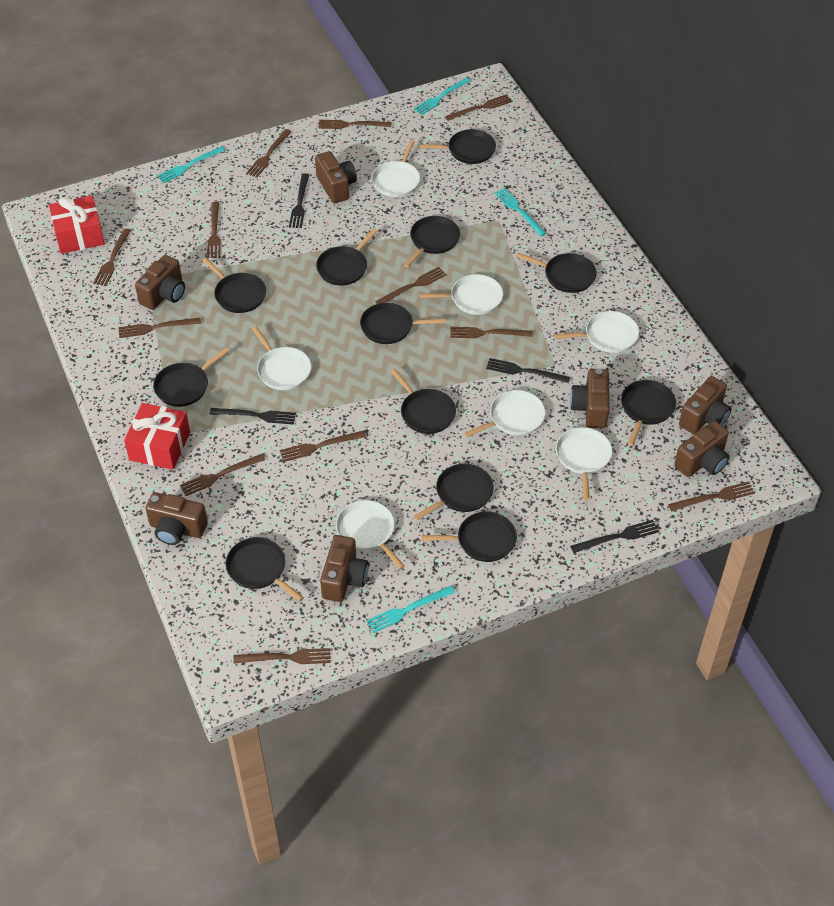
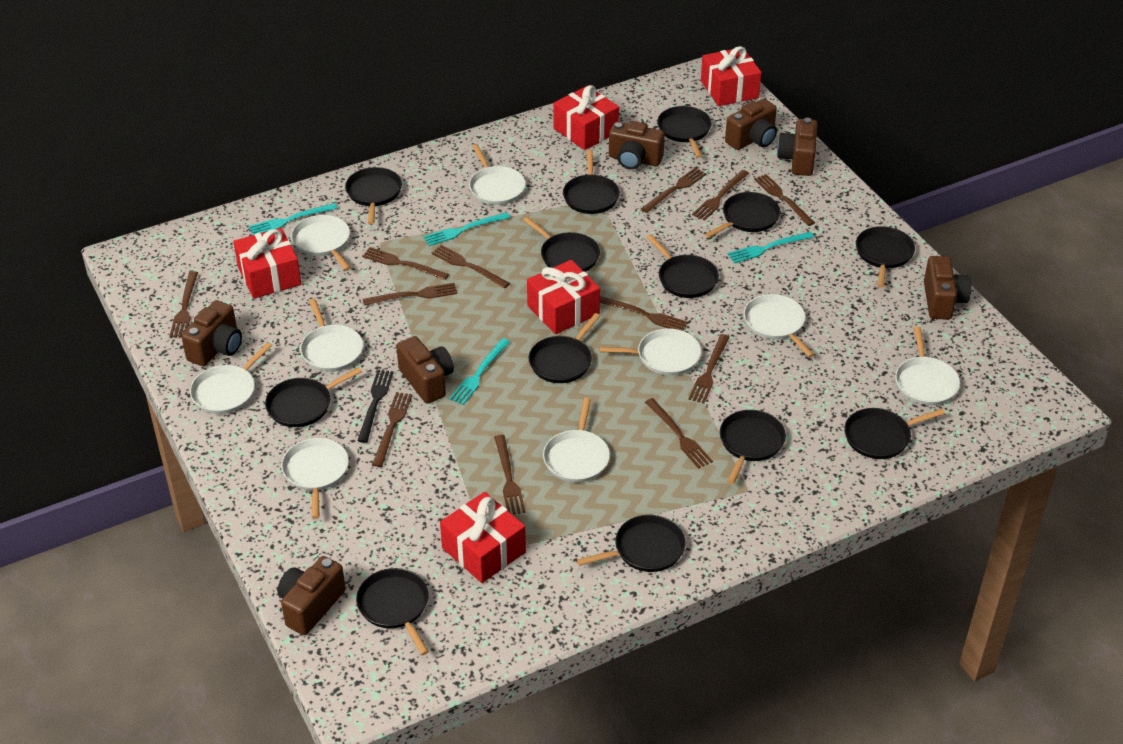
black fork: [209,408,296,425] [289,173,309,228] [486,358,570,383] [571,520,659,553] = 4 -> [357,370,394,443] = 1
black pan: [153,348,229,407] [202,258,266,313] [226,537,304,602] [316,228,377,285] [360,303,445,344] [390,369,456,434] [404,216,460,267] [413,464,494,520] [419,129,496,164] [422,511,517,562] [516,253,597,293] [621,380,676,445] = 12 -> [265,367,362,427] [345,167,402,224] [356,568,429,655] [523,217,600,272] [529,313,600,383] [563,150,620,214] [577,515,686,572] [647,234,719,298] [657,106,712,158] [705,192,781,238] [720,410,786,484] [844,408,945,459] [856,226,915,288] = 13
red gift: [49,196,105,254] [124,403,190,470] = 2 -> [233,228,301,299] [440,492,526,583] [527,260,600,334] [553,85,619,150] [701,46,761,106] = 5
white pan: [252,326,311,390] [336,500,405,569] [372,140,420,197] [419,274,503,315] [464,390,545,437] [555,311,639,353] [556,427,612,500] = 7 -> [190,342,272,414] [281,438,349,519] [291,215,351,270] [300,299,363,372] [469,144,526,205] [543,398,610,483] [599,328,701,376] [744,294,814,357] [895,326,960,405] = 9

